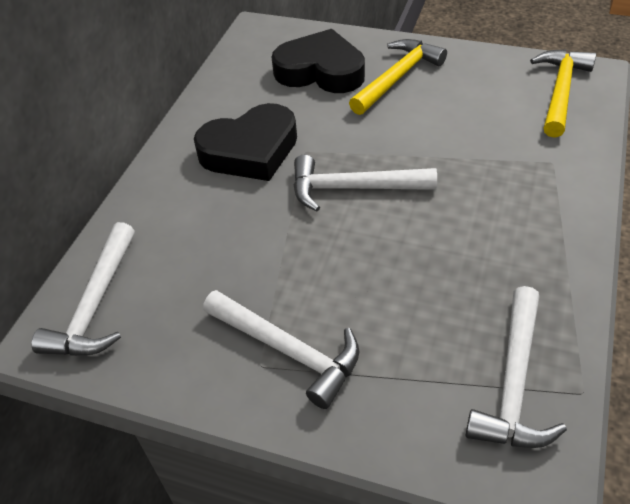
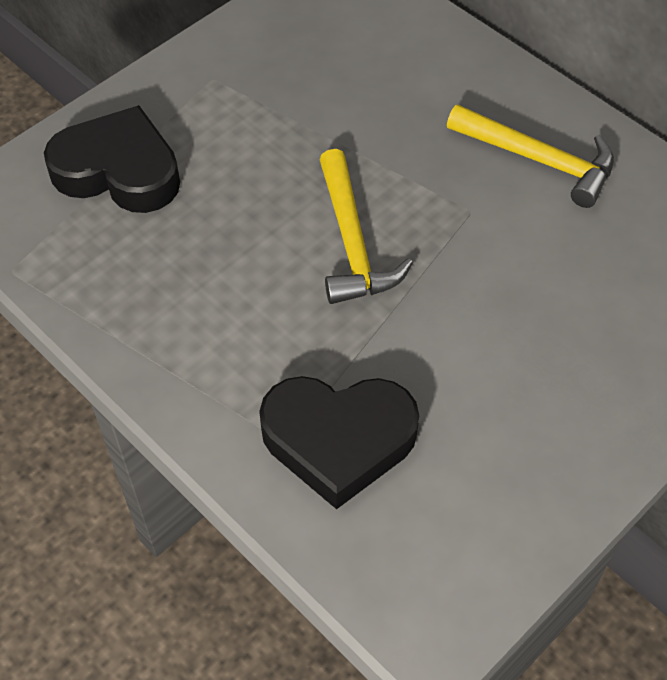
white hammer: [31,222,135,356] [203,290,359,409] [294,155,437,211] [466,286,567,448] = 4 -> none = 0

